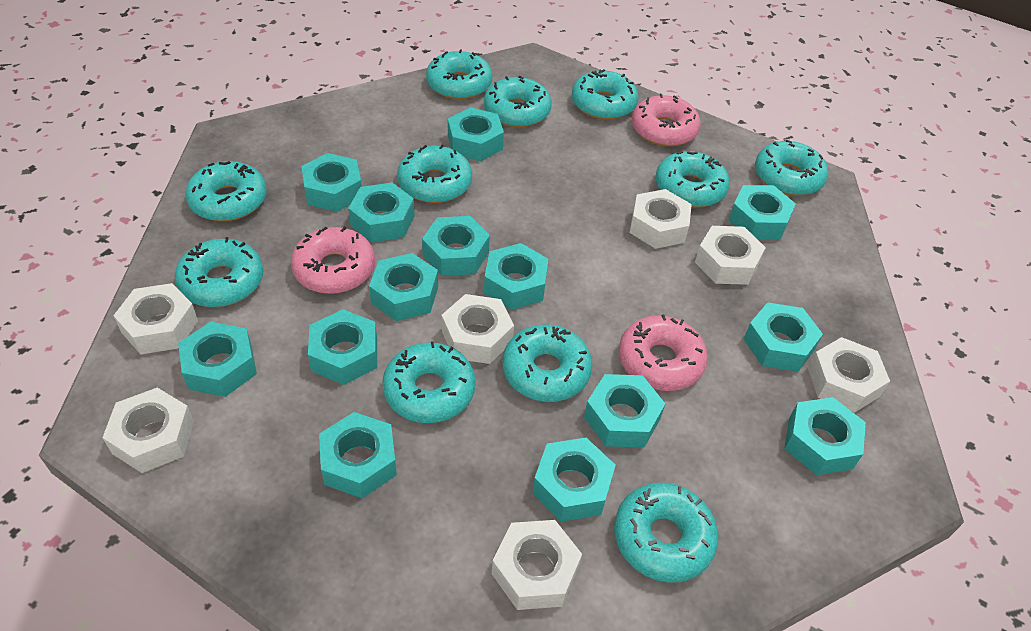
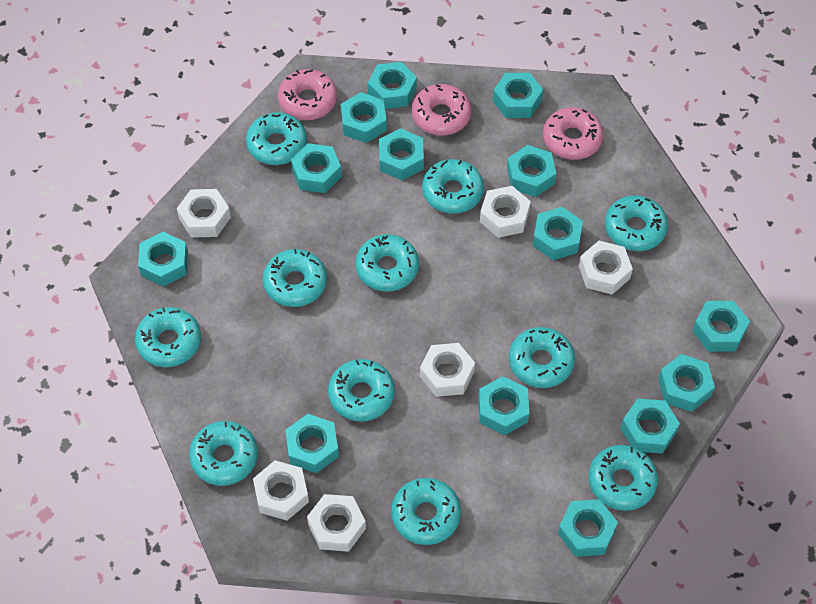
white nut: [102,388,194,473] [113,283,198,355] [442,294,514,364] [492,520,582,610] [630,189,692,249] [695,226,766,285] [808,337,890,413] = 7 -> [177,189,231,238] [253,460,309,521] [307,494,366,552] [420,343,475,397] [480,186,531,238] [579,241,633,295] = 6

